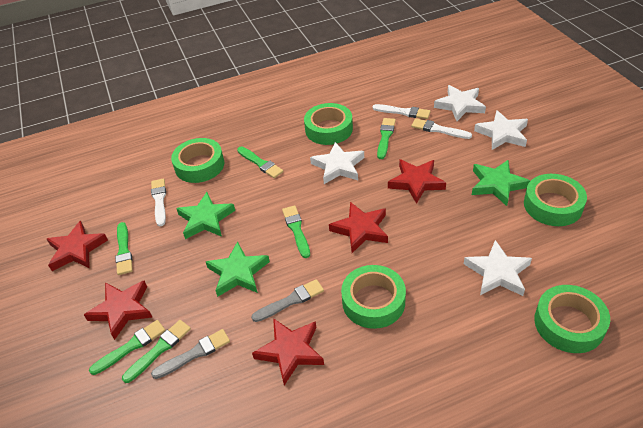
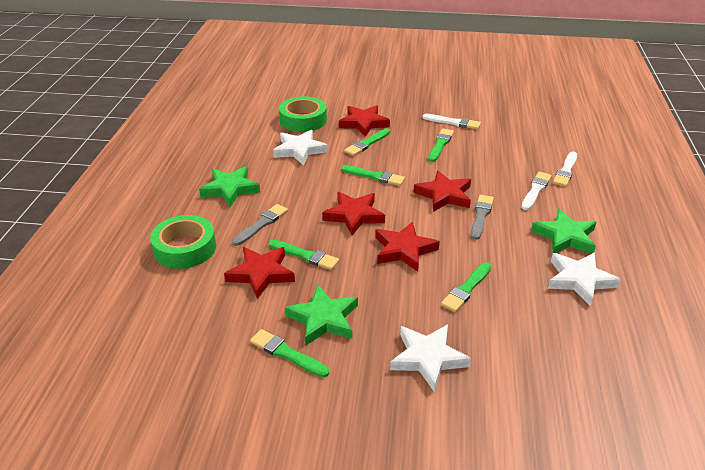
green tape: [171,138,224,183] [304,103,353,145] [341,265,406,329] [524,174,587,226] [534,285,610,353] = 5 -> [150,215,216,269] [279,96,327,132] = 2
white star: [310,142,364,184] [434,85,486,121] [464,240,532,296] [474,110,528,150] = 4 -> [273,130,328,165] [390,324,471,391] [548,253,621,306] = 3

